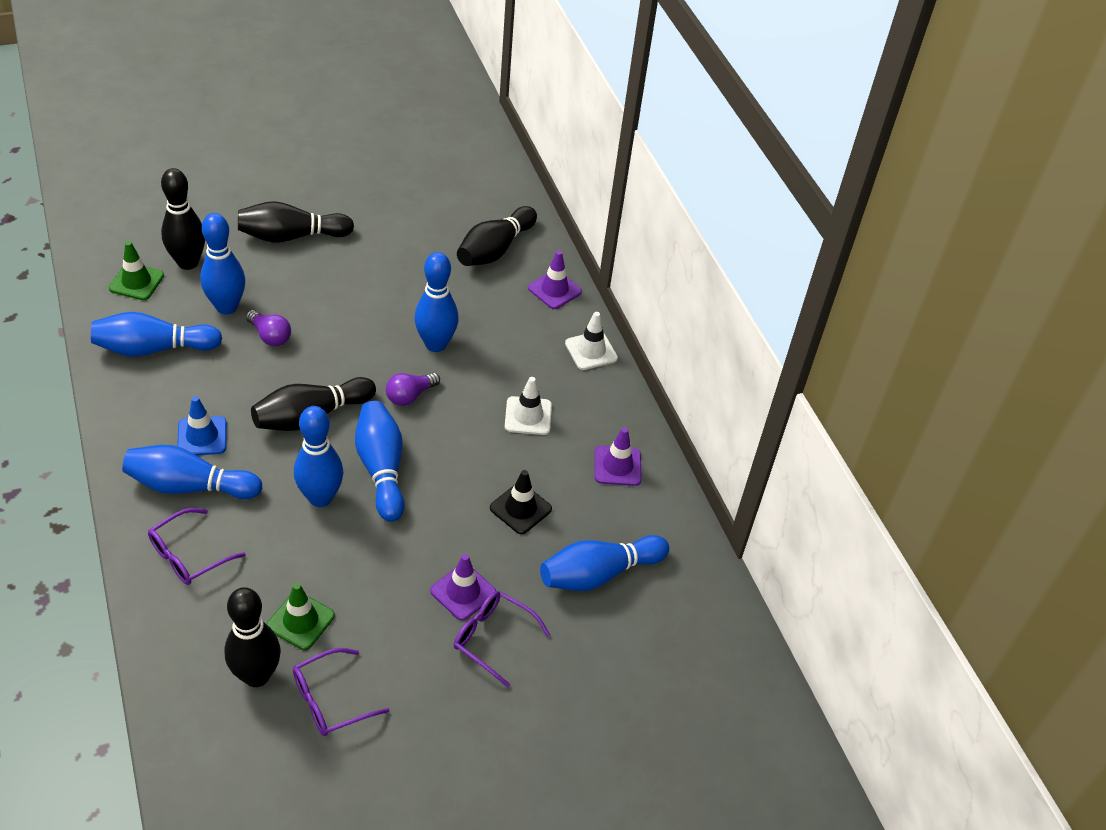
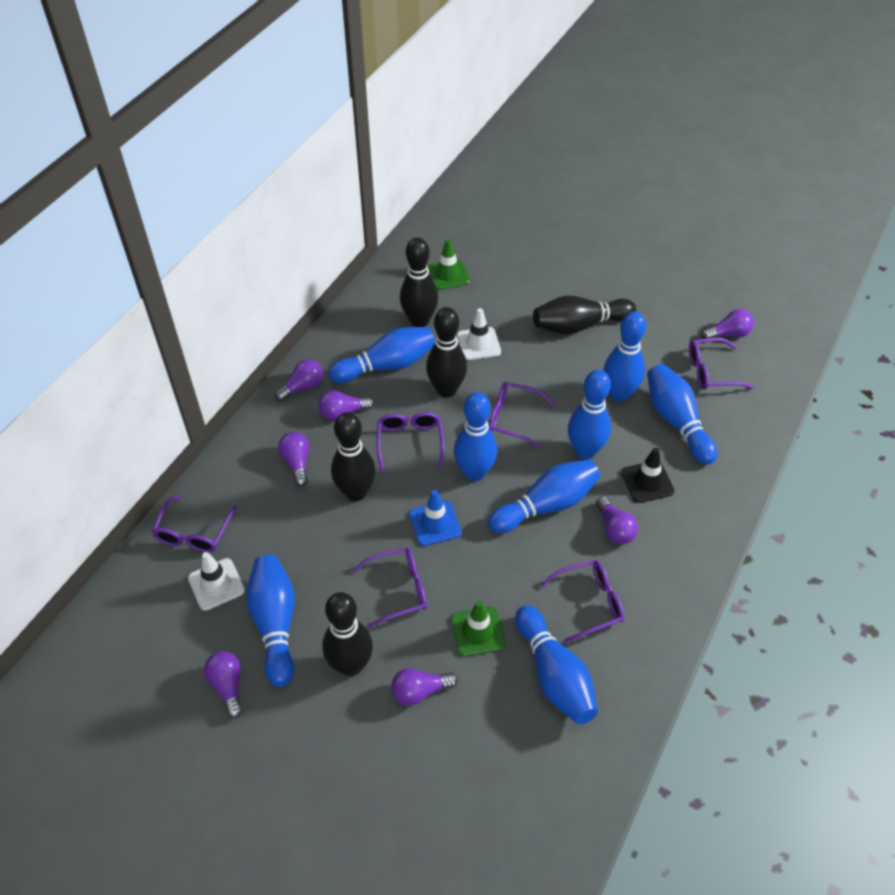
blue bowling pin: [91,312,222,357] [122,445,262,499] [200,213,245,314] [294,406,343,507] [355,401,405,522] [414,252,459,352] [540,535,669,591] = 7 -> [246,555,295,687] [329,327,435,383] [454,392,497,481] [488,459,600,533] [515,605,598,725] [568,370,611,459] [603,312,646,402] [647,364,718,465] = 8
purple glasses: [148,508,246,585] [293,648,389,736] [454,591,550,687] = 3 -> [152,495,237,552] [352,548,427,628] [376,412,444,472] [489,382,554,448] [540,560,624,643] [689,338,753,390] = 6
purple light bulb: [246,310,291,346] [386,373,440,406] = 2 -> [204,651,243,719] [275,359,323,401] [278,432,309,487] [318,390,374,420] [391,668,458,706] [596,497,638,544] [702,309,754,339] = 7
purple traffic cone: [430,554,496,620] [528,251,582,309] [595,427,642,486] = 3 -> none = 0

